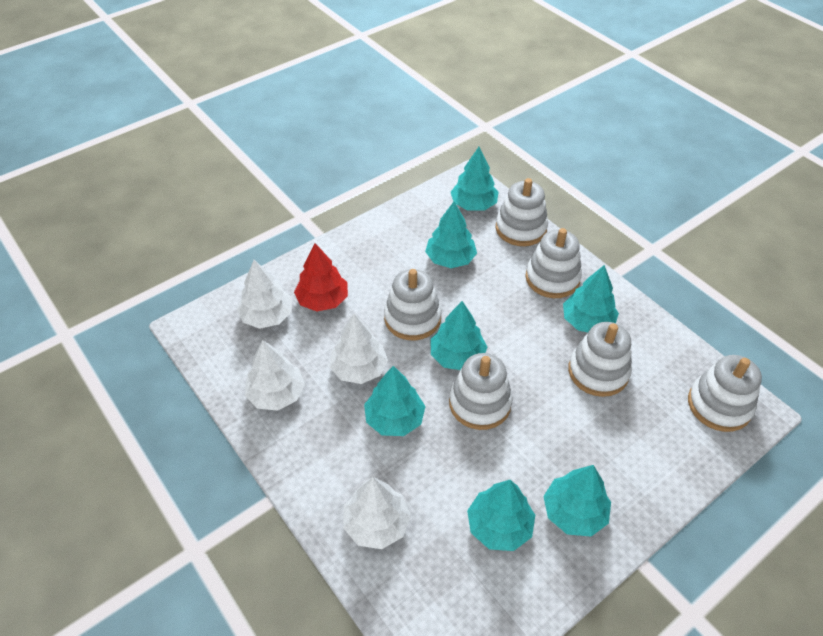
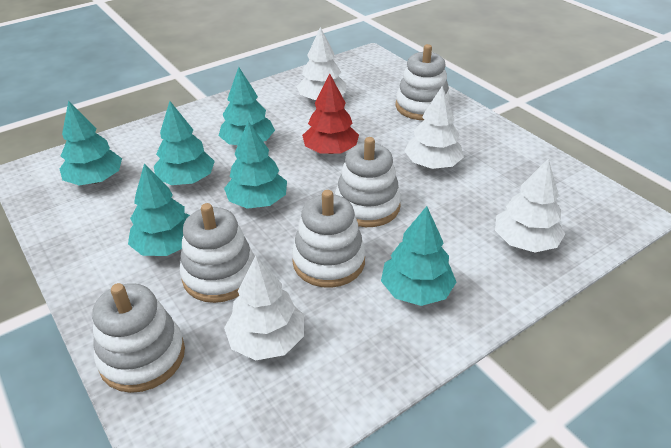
turquoise tree: [364,366,426,436] [425,202,477,268] [431,301,488,370] [451,147,498,211] [467,480,535,551] [543,465,611,536] [563,265,619,332] = 7 -> [60,101,122,186] [128,163,190,256] [154,101,215,185] [218,67,275,145] [224,121,287,209] [381,206,456,306] = 6
white stacking toy: [384,269,442,341] [449,353,513,430] [496,178,548,246] [525,228,582,298] [568,322,632,397] [688,355,762,432] = 6 -> [92,283,185,393] [180,203,255,303] [292,190,366,288] [335,137,401,227] [395,44,450,120] = 5

